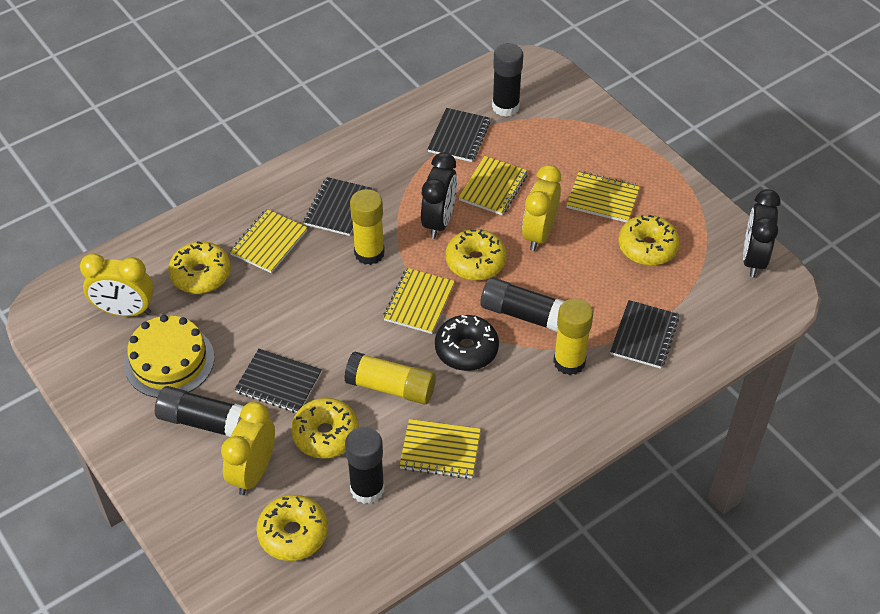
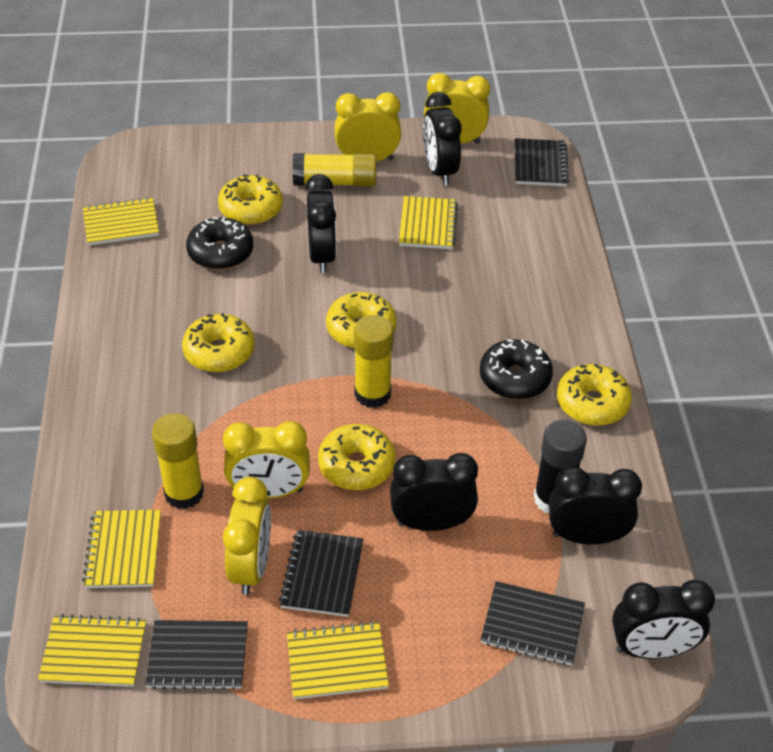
black clock: [421,152,457,239] [743,189,781,277] = 2 -> [305,174,336,274] [390,453,478,531] [423,92,461,186] [549,467,642,545] [612,580,715,659] = 5
black donut: [435,315,499,371] = 1 -> [186,217,253,270] [480,339,553,400] = 2
black glue stick: [155,386,244,437] [345,427,384,504] [480,277,565,332] [492,43,523,117] = 4 -> [534,420,587,513] = 1
yellow cake: [124,315,214,398] = 1 -> none = 0
yellow clock: [80,253,154,317] [221,402,275,495] [522,165,561,251] = 3 -> [223,421,310,498] [223,477,271,595] [334,92,401,162] [424,73,490,144] = 4

